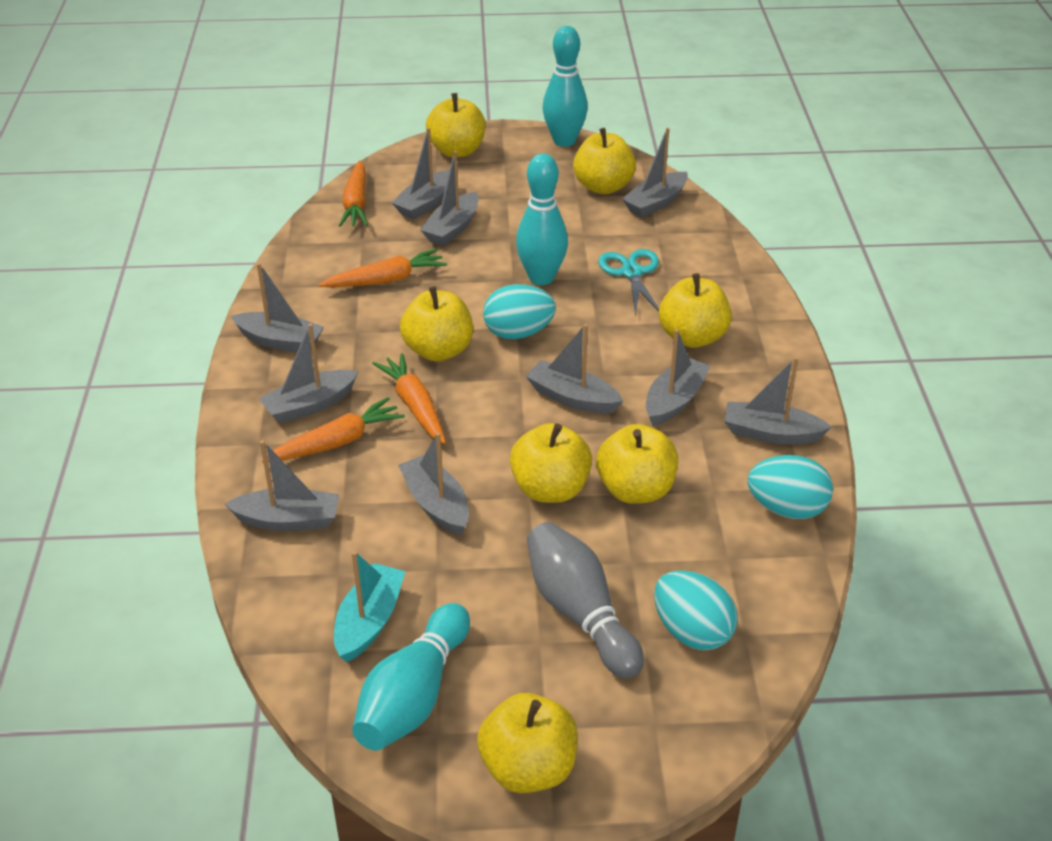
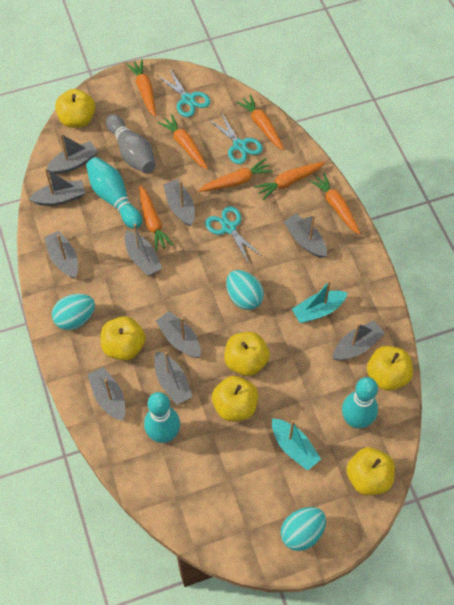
orange carrot: [262,397,405,463] [319,249,447,287] [339,161,368,227] [372,353,446,444] = 4 -> [126,59,156,117] [139,185,174,251] [158,114,208,169] [198,158,273,192] [236,95,284,150] [254,161,325,200] [309,173,361,234] = 7
turquoise boat: [334,551,405,662] = 1 -> [272,418,321,471] [292,280,347,323] = 2
turquoise scissors: [598,249,659,317] = 1 -> [157,68,210,117] [205,206,263,264] [208,112,263,164] = 3
yellow apple: [400,286,473,362] [426,93,485,157] [477,693,578,793] [510,423,592,503] [573,128,636,194] [596,424,678,504] [659,273,732,348] = 7 -> [55,89,95,128] [101,316,145,361] [212,376,258,421] [224,332,270,376] [346,447,395,495] [367,346,413,391] = 6

